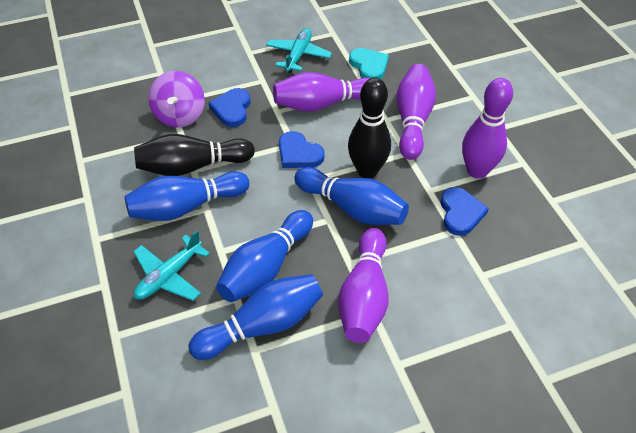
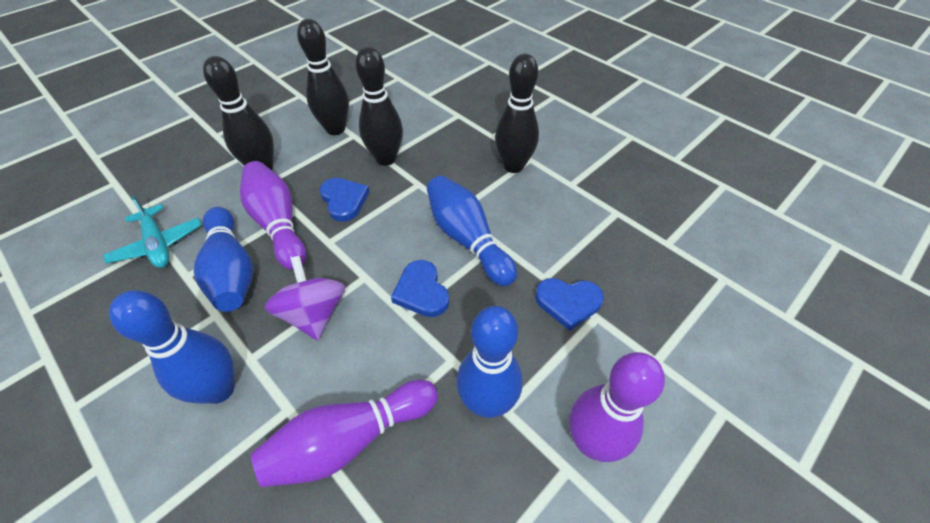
black bowling pin: [134,134,255,176] [348,78,391,178] = 2 -> [203,56,274,170] [297,19,349,135] [355,47,403,166] [495,54,539,173] = 4
purple bowling pin: [273,72,370,112] [338,228,389,343] [397,64,436,160] [462,78,513,179] = 4 -> [240,161,306,270] [251,380,438,487] [569,352,665,462] = 3
turquoise heart: [349,48,389,79] = 1 -> none = 0
turquoise plane: [133,231,210,301] [266,28,332,73] = 2 -> [103,195,202,268] = 1

